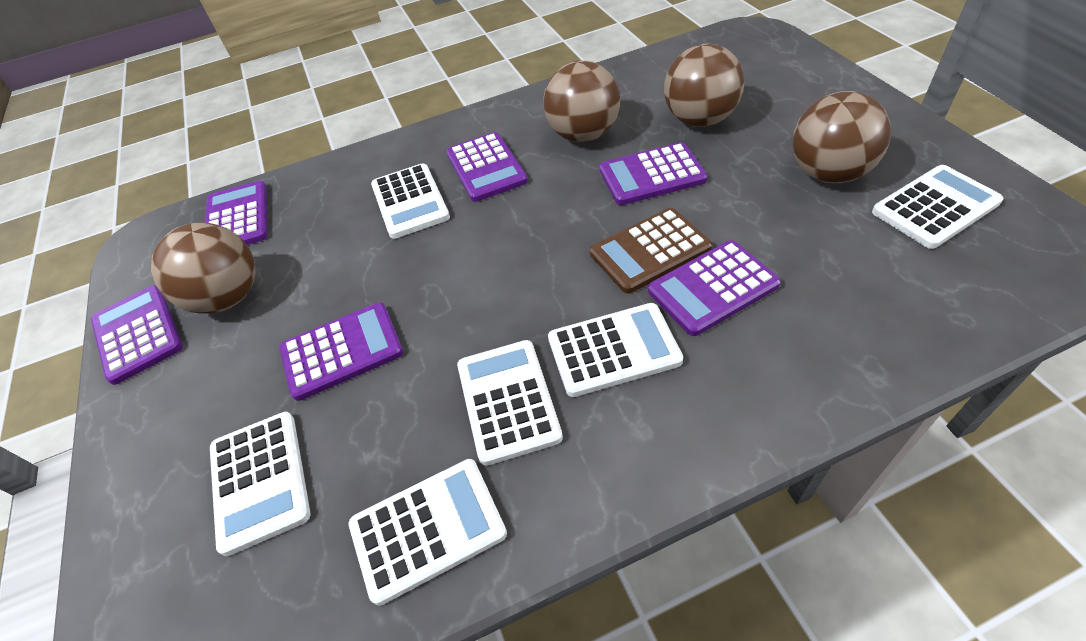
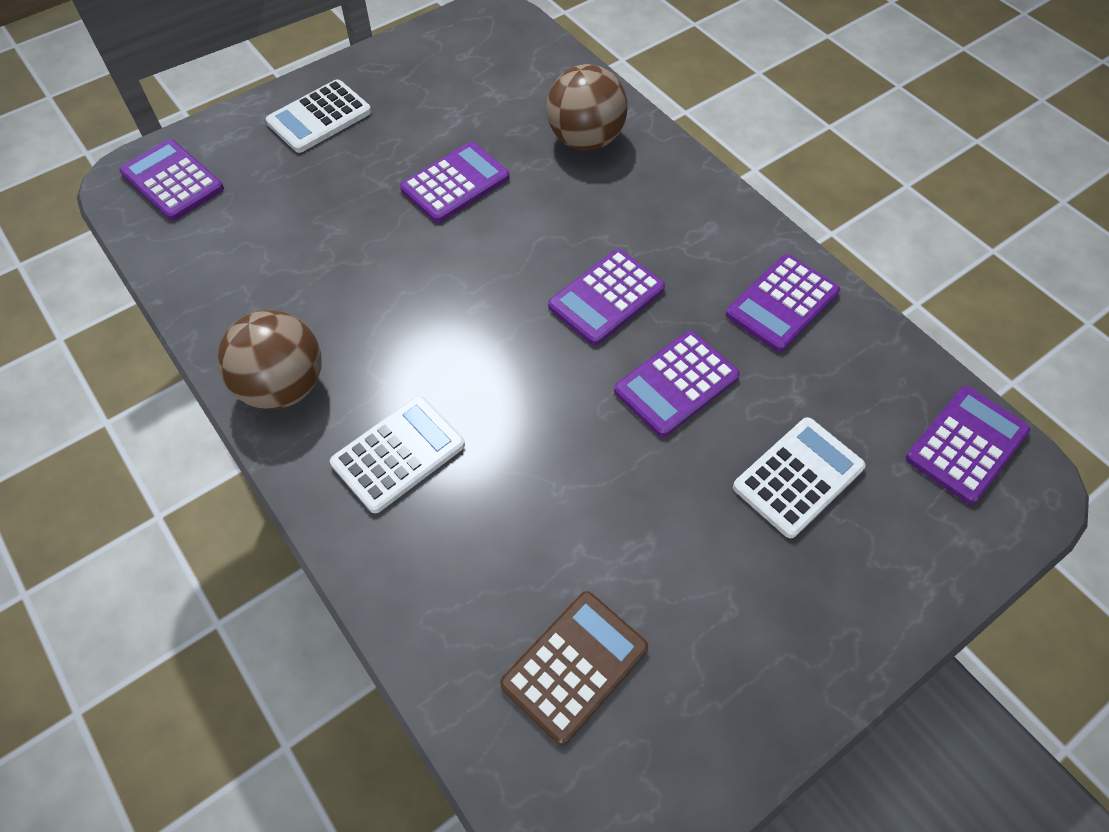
brown ball: [151,222,256,314] [543,60,620,142] [664,44,744,127] [792,91,891,183] = 4 -> [217,310,322,410] [546,64,628,151] = 2
white calculator: [210,412,310,556] [349,459,507,606] [371,163,450,239] [457,340,563,466] [548,303,683,397] [872,165,1003,249] = 6 -> [266,79,371,153] [330,396,465,513] [733,417,866,538] = 3

